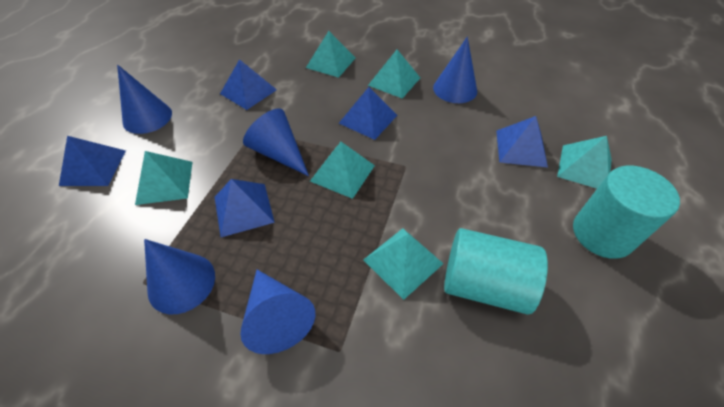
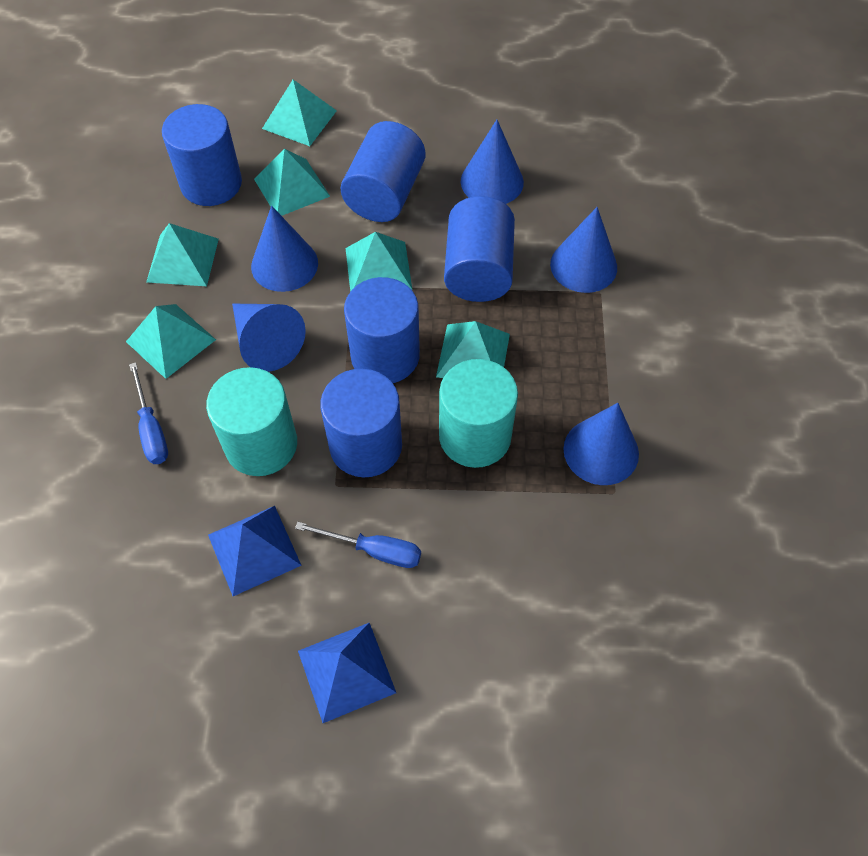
blue cylinder: none = 0 -> [162,104,242,206] [320,369,402,478] [341,121,425,222] [344,277,420,383] [444,196,515,302] = 5
blue pyramid: [59,136,126,186] [215,179,275,237] [220,59,277,110] [339,87,397,140] [496,116,548,167] = 5 -> [208,506,302,596] [298,623,396,723] = 2
blue screwdriver: none = 0 -> [129,362,168,464] [295,522,421,568] = 2

